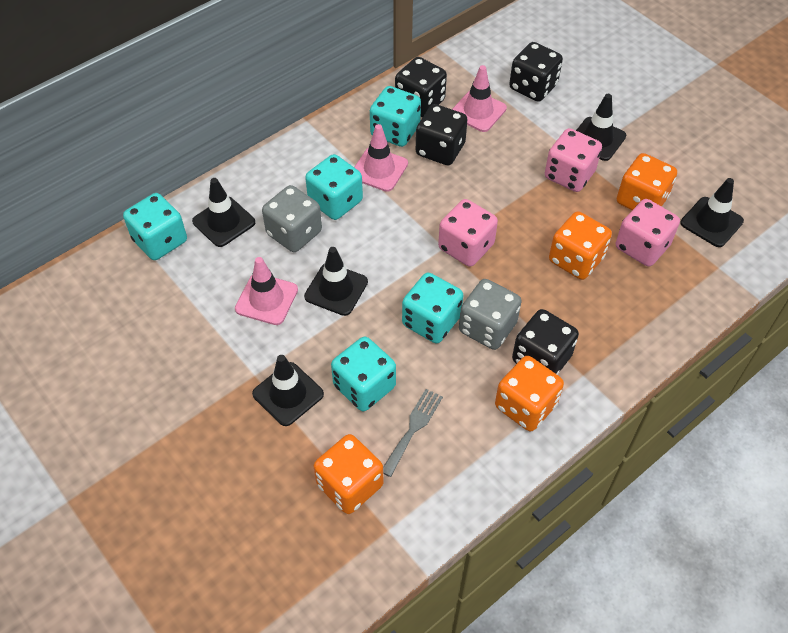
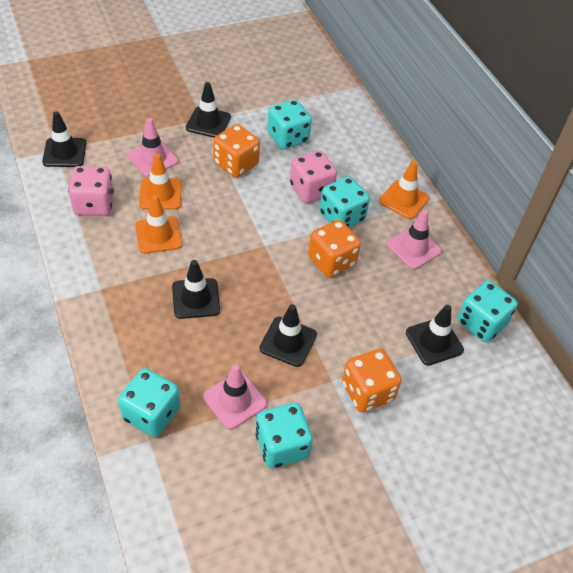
black dice: [395,57,447,117] [416,104,468,166] [509,42,563,102] [512,309,579,375] = 4 -> none = 0
grey dice: [262,185,322,252] [459,279,522,350] = 2 -> none = 0
grey fork: [383,389,443,477] = 1 -> none = 0
orange dice: [314,434,383,514] [495,356,564,431] [549,211,612,280] [617,153,677,210] = 4 -> [213,124,260,178] [308,220,361,278] [342,349,402,413] = 3
orange traffic cone: none = 0 -> [135,195,182,254] [139,154,182,210] [379,161,429,219] = 3
pink dice: [438,199,498,267] [545,128,602,192] [616,199,680,267] = 3 -> [68,166,114,216] [290,151,337,203] = 2

